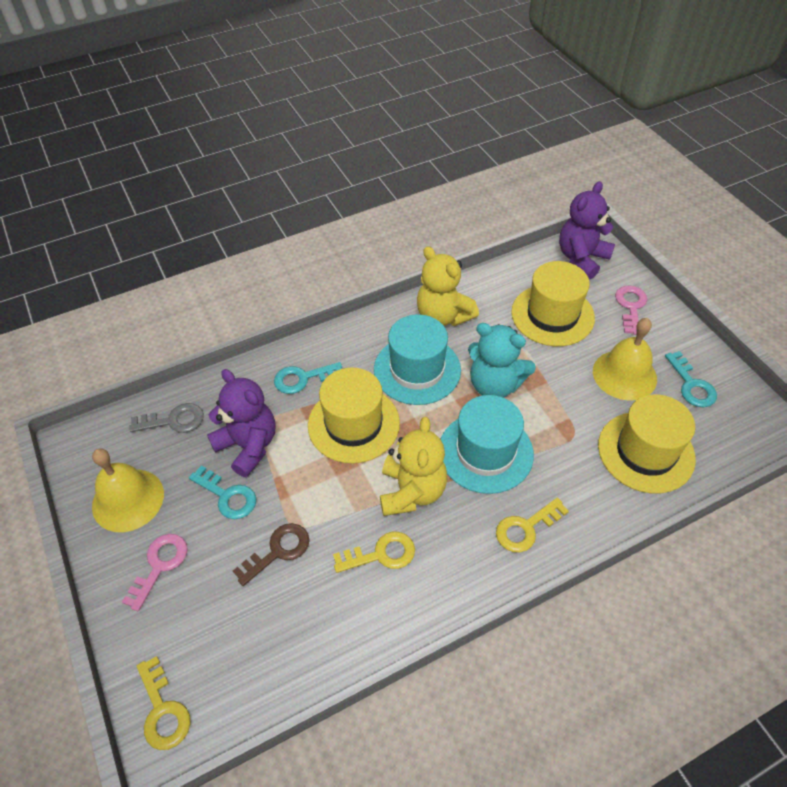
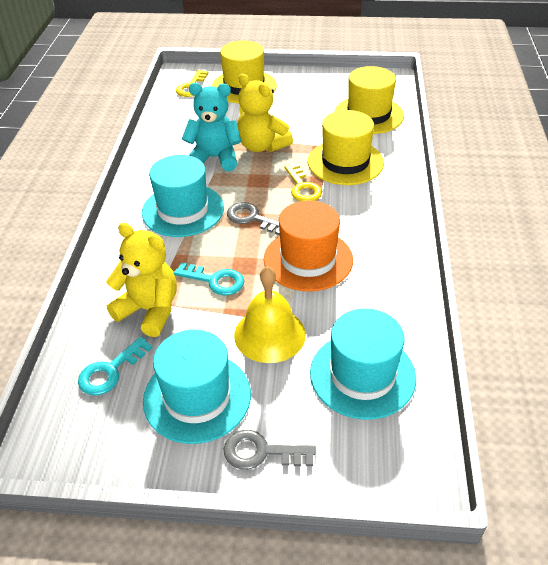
brown key: [233,523,310,586] = 1 -> none = 0
grey key: [129,403,204,433] = 1 -> [223,430,316,470] [227,202,280,235] = 2
orange hat: none = 0 -> [264,200,353,291] = 1
pink key: [122,534,188,611] [615,285,647,335] = 2 -> none = 0
purple teddy bear: [207,369,275,477] [559,181,615,279] = 2 -> none = 0
turquoise hat: [374,314,461,405] [441,395,534,494] = 2 -> [142,155,224,237] [143,329,251,444] [310,308,416,420] = 3
turquoise key: [189,465,256,519] [274,362,342,394] [665,351,717,407] = 3 -> [78,337,153,395] [174,262,244,295] = 2
yellow bell: [92,448,164,532] [593,318,657,401] = 2 -> [234,266,306,363] = 1
yellow key: [137,656,191,750] [333,532,415,573] [496,497,569,552] = 3 -> [176,70,209,97] [284,163,322,201] = 2

